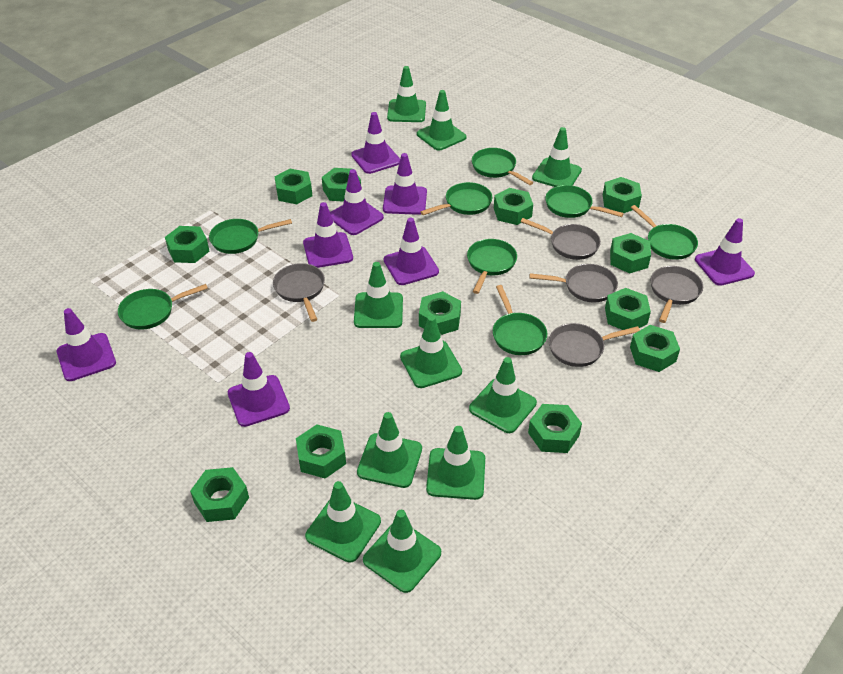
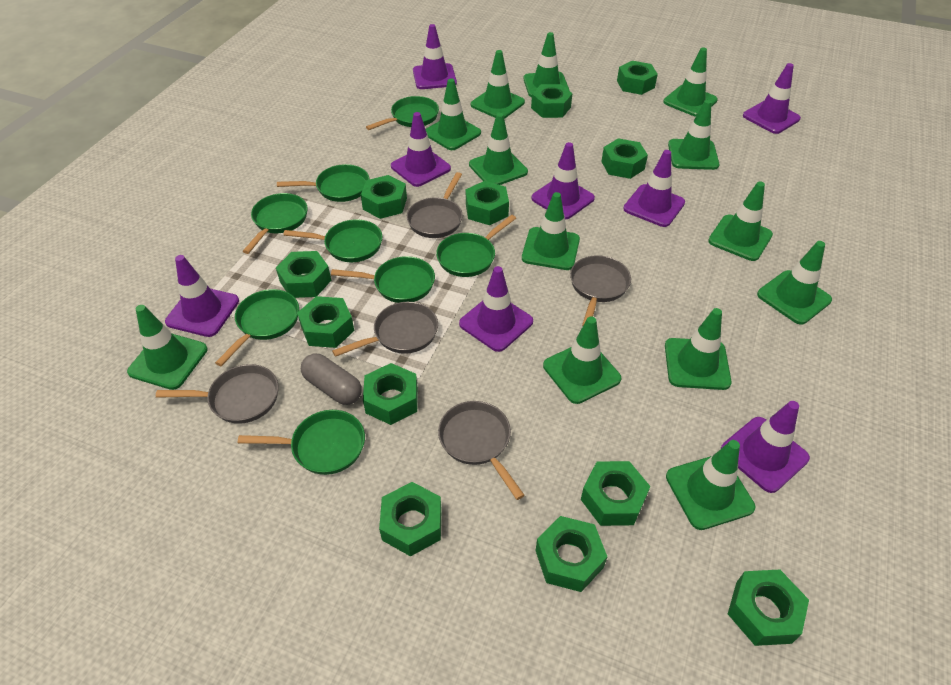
green traffic cone: [305,481,381,563] [354,262,403,328] [357,412,422,488] [363,510,441,593] [387,66,426,122] [400,315,462,388] [417,90,466,151] [426,426,485,500] [469,357,537,433] [532,127,582,187] = 10 -> [127,305,208,390] [426,78,481,150] [469,113,528,185] [471,50,525,119] [522,192,580,270] [524,32,570,97] [543,316,621,404] [663,48,718,117] [665,308,732,390] [666,440,755,530] [668,100,719,170] [708,181,773,261] [757,241,832,325] = 13
grey capsule: none = 0 -> [301,354,362,405] = 1

